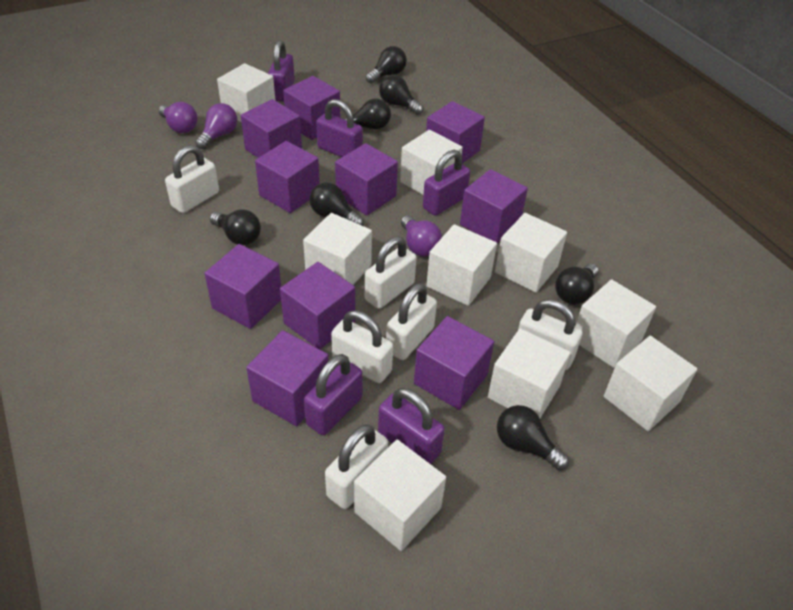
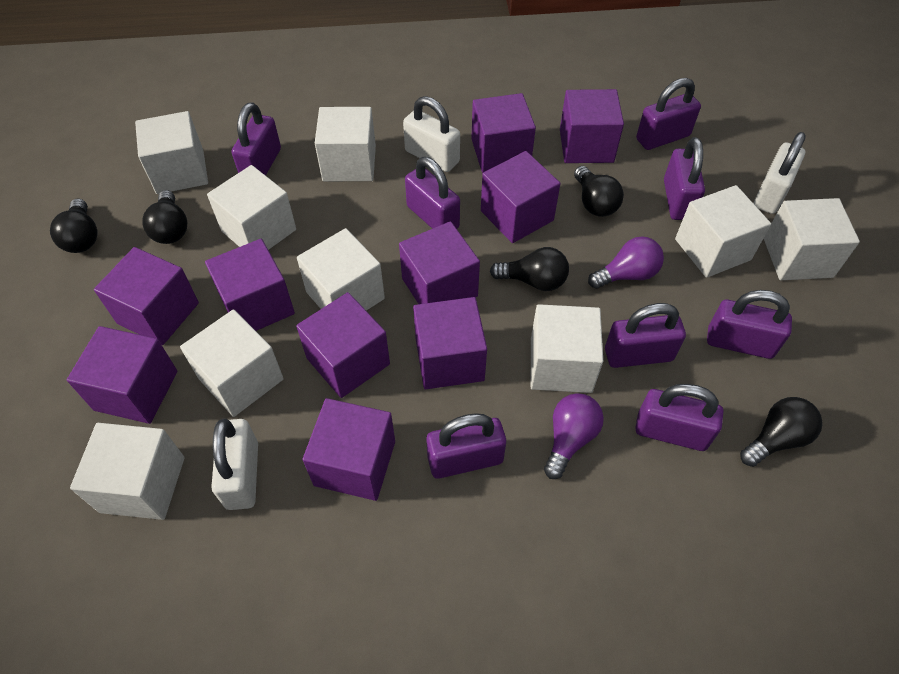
black light bulb: [210,210,261,245] [310,182,364,226] [345,99,391,129] [366,46,407,84] [379,75,423,115] [497,405,569,470] [555,264,598,305] = 7 -> [50,199,98,253] [143,190,187,244] [490,247,569,291] [574,166,624,217] [740,397,823,467] = 5
purple light bulb: [158,102,198,133] [195,103,237,149] [401,215,442,257] = 3 -> [544,393,604,479] [588,236,664,289] = 2
purple padlock: [268,40,295,102] [304,354,363,435] [316,99,363,157] [378,388,445,464] [423,150,470,216] = 5 -> [232,102,281,176] [405,157,460,229] [426,413,506,479] [605,303,686,368] [635,384,723,451] [636,78,701,150] [664,137,705,220] [707,290,792,359] = 8
white padlock: [165,145,219,213] [325,424,388,509] [331,310,393,383] [365,236,416,309] [386,283,437,360] [518,299,583,370] = 6 -> [211,418,258,510] [403,96,460,172] [754,132,806,214] = 3

